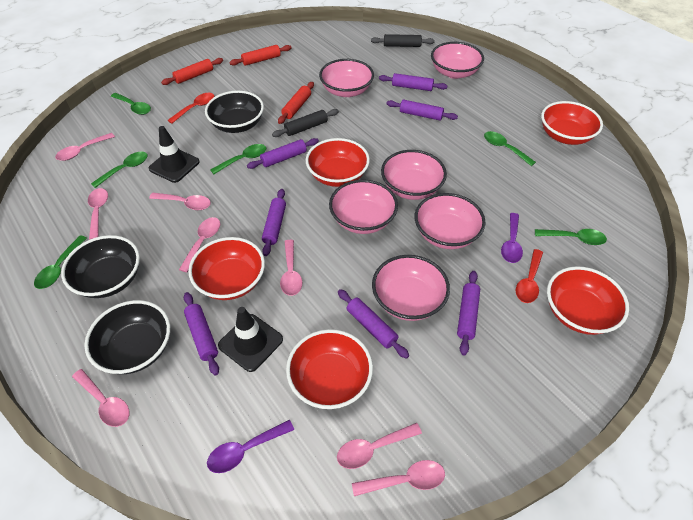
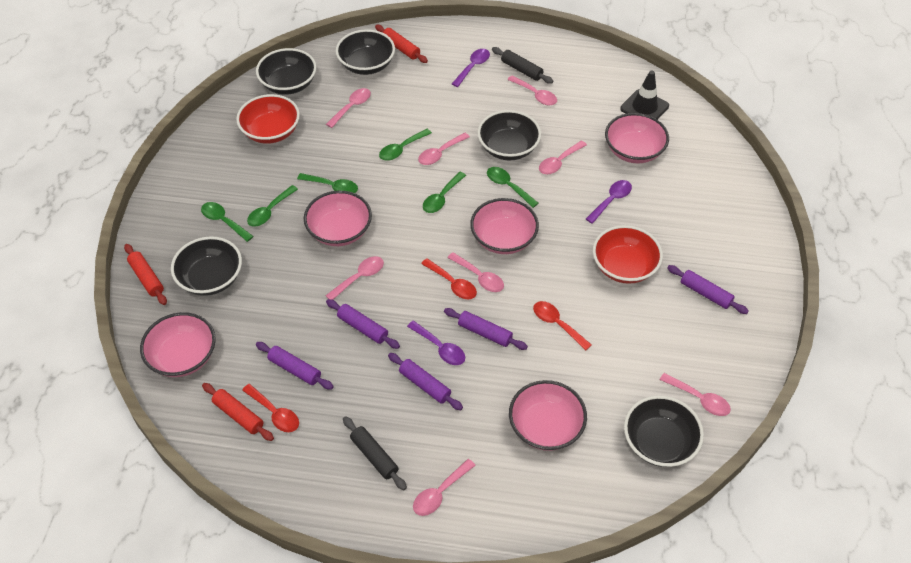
black bowl: [61,235,140,298] [84,300,170,374] [205,91,264,133] = 3 -> [171,236,242,296] [256,48,317,95] [336,29,395,75] [477,110,541,160] [624,395,704,467] = 5
black traffic cone: [149,126,200,183] [218,307,283,372] = 2 -> [620,71,669,120] = 1
pink bowl: [319,59,374,97] [329,180,398,234] [372,255,450,321] [381,150,447,200] [414,193,485,249] [431,42,484,79] = 6 -> [140,312,216,377] [304,191,372,246] [470,198,539,254] [509,380,587,451] [605,113,669,163] = 5
purple rolling pin: [184,292,219,375] [247,138,319,169] [262,189,286,256] [338,289,409,359] [379,73,448,91] [386,100,458,121] [457,271,480,356] = 7 -> [256,342,334,390] [326,299,400,349] [388,353,463,410] [444,308,528,350] [667,265,749,314] = 5
purple spoon: [207,420,294,473] [501,213,523,263] = 2 -> [407,321,465,365] [452,49,490,87] [586,180,632,224] = 3
red bowl: [188,237,265,300] [286,329,373,409] [306,138,370,187] [541,101,603,145] [547,266,629,335] = 5 -> [236,94,300,144] [593,225,663,284] = 2
red spoon: [168,93,215,124] [516,249,543,303] = 2 -> [242,384,299,432] [421,258,477,299] [533,301,592,351] = 3

